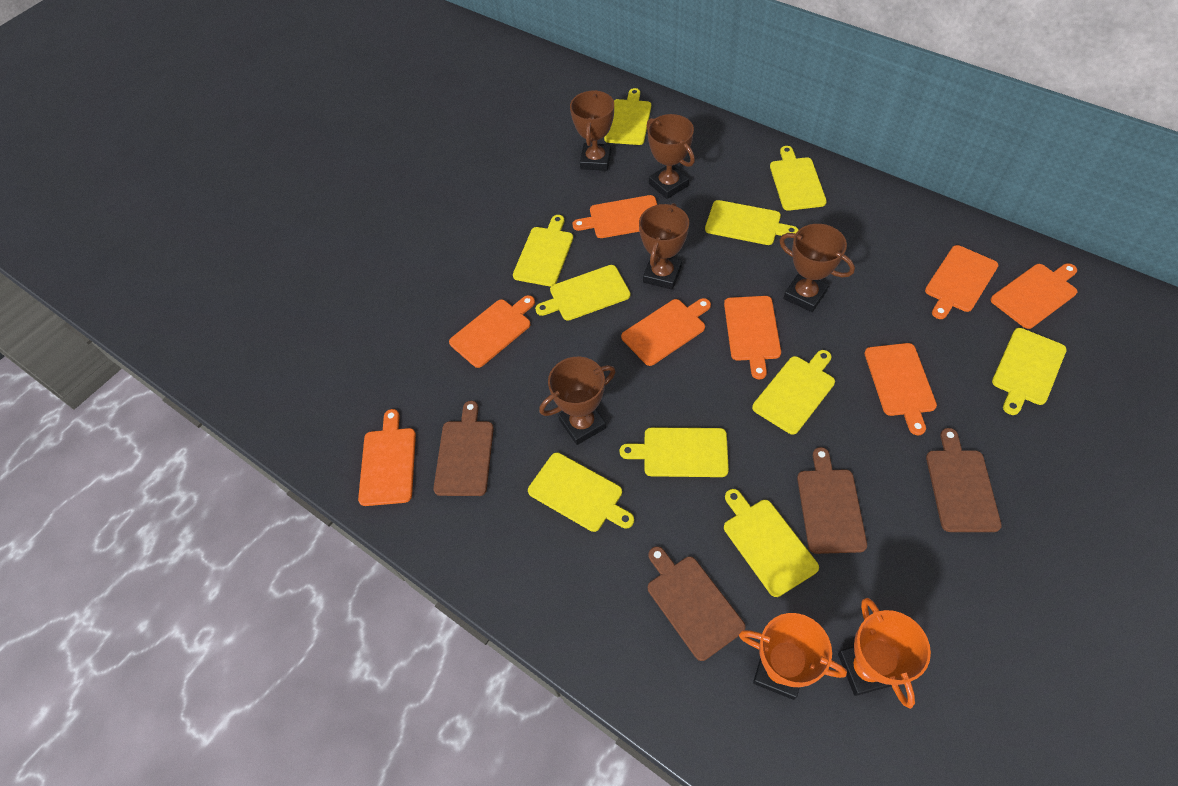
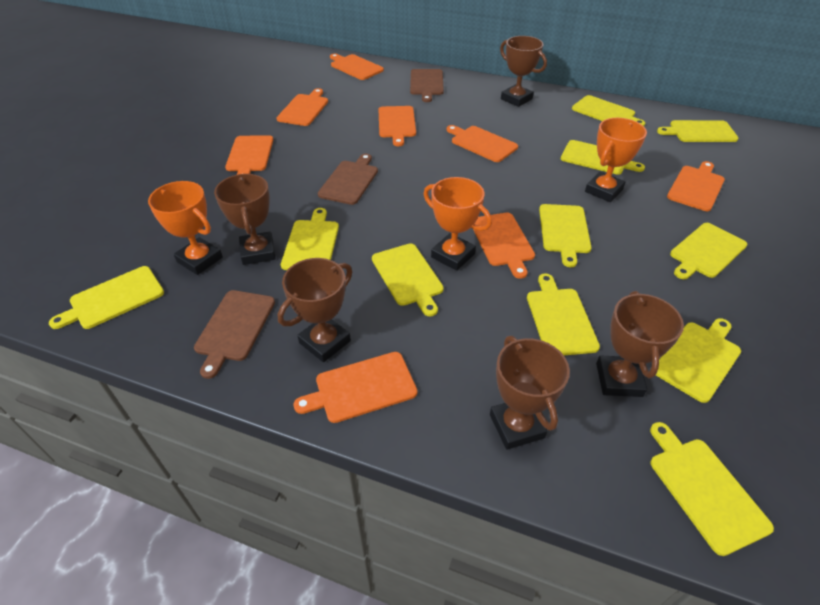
brown cutting board: [433,401,494,496] [648,546,746,661] [797,447,867,554] [926,428,1002,532] = 4 -> [194,290,275,379] [318,154,378,205] [410,69,444,102] = 3
orange trophy: [739,613,847,700] [838,598,931,709] = 2 -> [148,181,223,275] [424,177,492,271] [585,118,647,202] = 3
yellow cutting board: [513,215,573,286] [528,453,634,532] [535,265,631,321] [604,88,651,145] [620,428,729,477] [705,200,798,245] [724,489,819,597] [752,350,835,435] [770,146,827,211] [992,328,1067,415] = 10 -> [49,266,164,329] [281,208,339,270] [372,243,444,316] [527,274,600,355] [539,204,592,267] [561,140,645,175] [572,95,645,126] [650,422,774,556] [656,318,741,403] [657,120,739,142] [670,223,748,279] = 11

